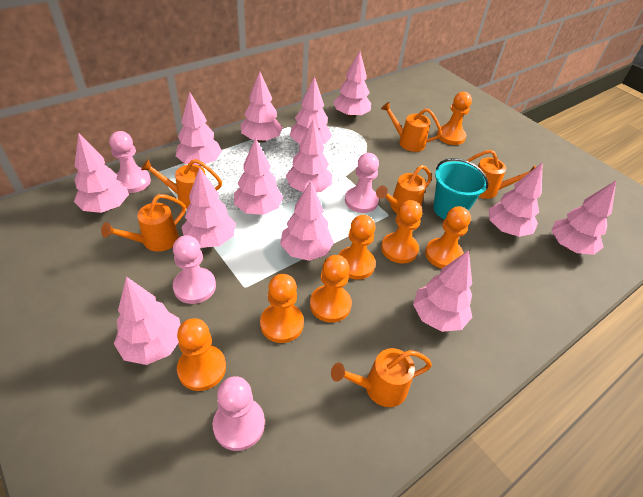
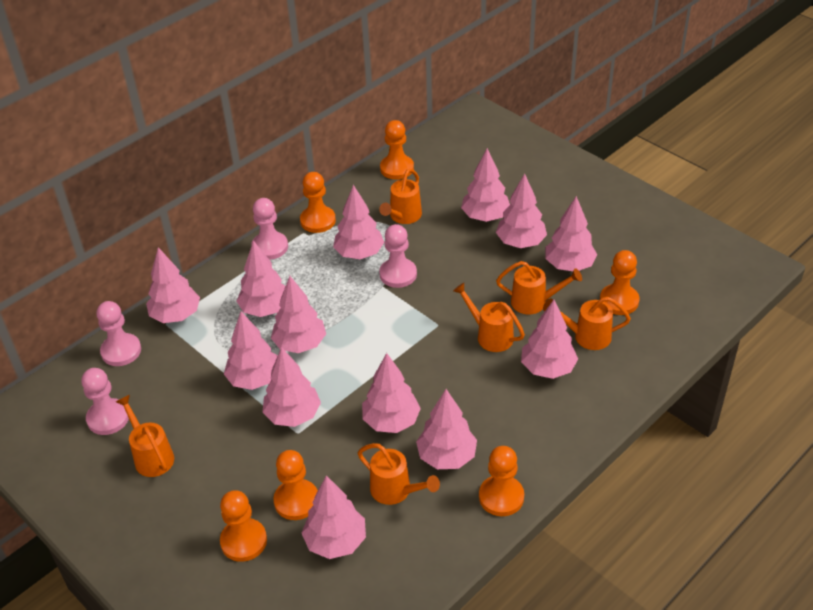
orange pawn: [177,318,226,391] [260,274,304,343] [310,255,352,323] [338,215,376,280] [381,200,422,263] [425,206,471,269] [437,92,472,145] = 7 -> [220,490,267,562] [273,450,318,520] [300,172,336,233] [380,120,414,180] [479,446,524,516] [600,250,639,315] = 6
turquoise bucket: [433,158,489,219] = 1 -> none = 0

